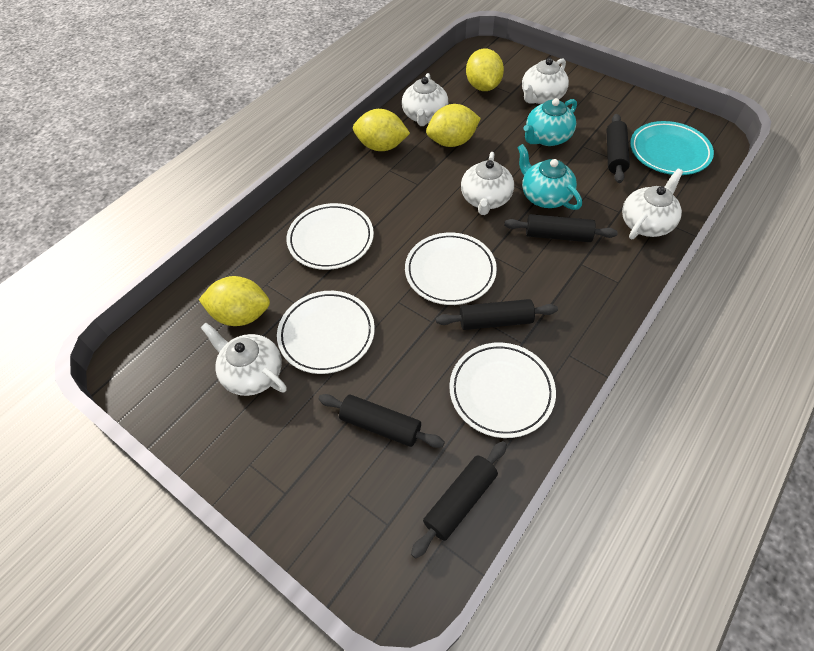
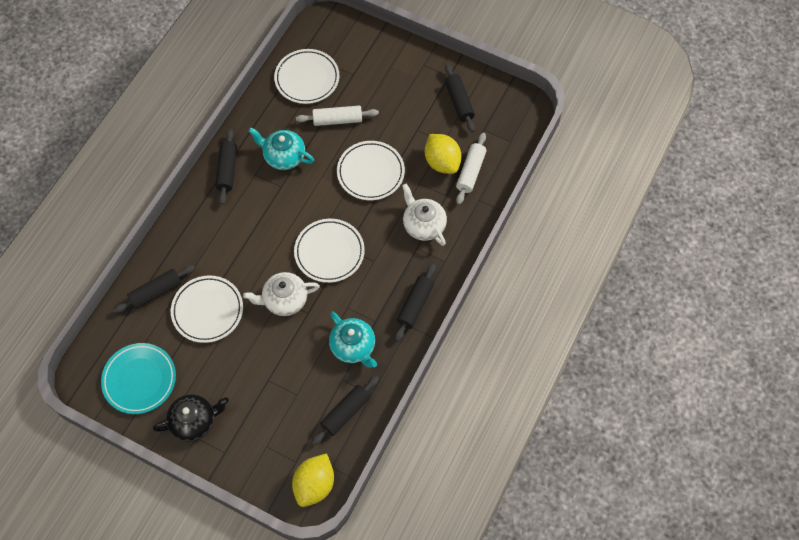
black teapot: none = 0 -> [153,394,229,442] = 1
white rolling pin: none = 0 -> [296,105,379,126] [456,133,486,204] = 2
white teapot: [200,323,287,396] [402,73,448,126] [461,152,514,215] [522,58,569,104] [622,169,683,239] = 5 -> [243,272,320,316] [402,184,447,246] = 2
yellow lemon: [199,276,270,326] [353,109,410,151] [426,104,481,147] [466,49,504,91] = 4 -> [292,453,334,507] [425,134,461,174] = 2

